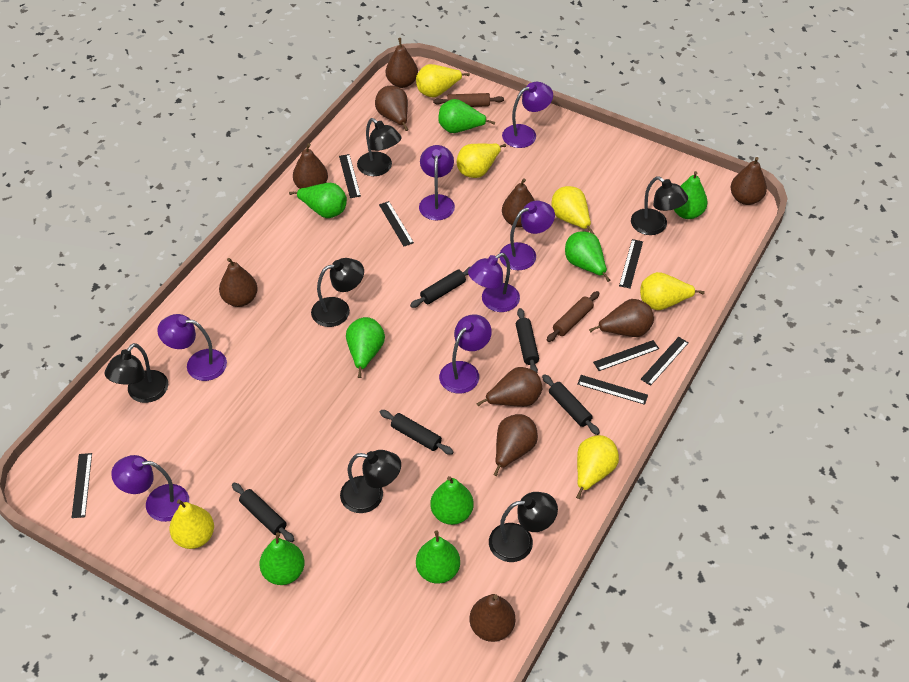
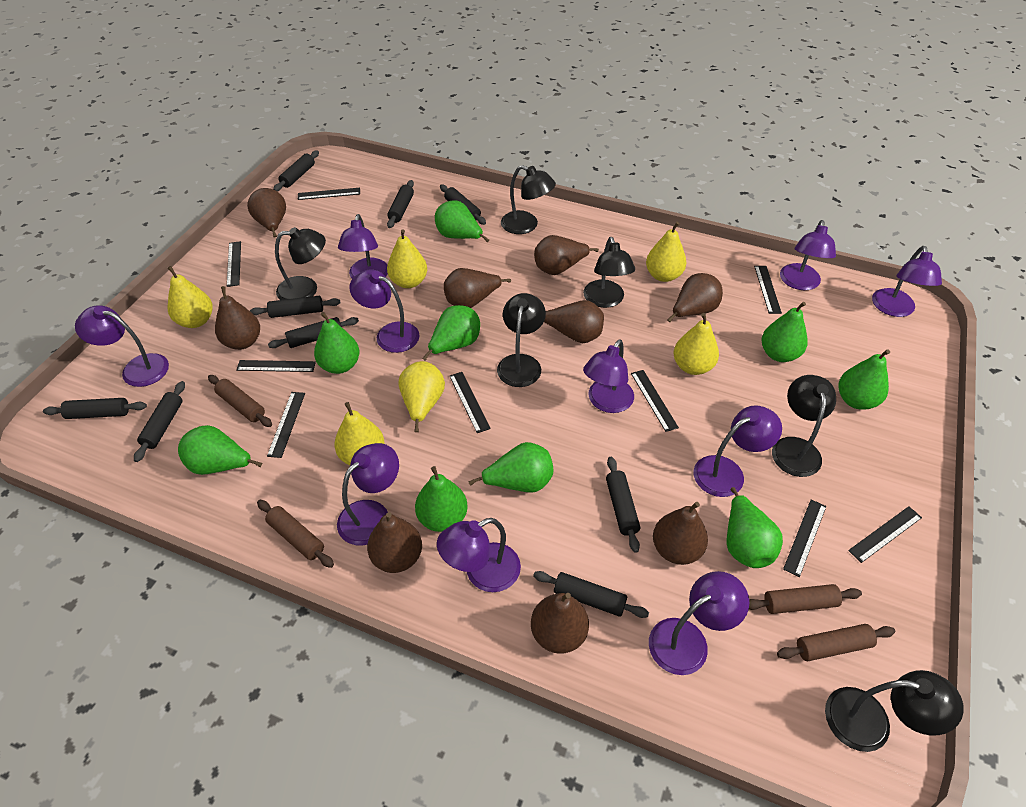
black rolling pin: [232,483,294,542] [380,410,454,455] [410,267,470,308] [516,308,539,373] [542,374,600,435] = 5 -> [43,398,147,419] [134,381,185,462] [250,296,340,318] [268,317,359,348] [273,150,319,191] [387,180,414,228] [440,185,486,225] [533,571,649,618] [606,457,640,553] = 9
black ruler: [72,453,92,518] [339,154,361,198] [379,201,414,246] [577,375,648,405] [593,340,659,371] [619,239,643,289] [641,337,689,386] = 7 -> [227,241,241,287] [236,360,316,372] [267,392,305,458] [298,188,360,200] [450,372,491,433] [631,370,679,432] [754,266,782,314] [783,500,826,577] [848,506,922,563] = 9
brown pear: [219,258,258,307] [293,143,328,189] [375,86,408,131] [386,38,418,88] [469,594,515,642] [476,367,542,407] [493,414,538,476] [502,178,535,227] [589,299,654,337] [730,157,767,205] = 10 -> [215,286,260,350] [247,188,286,238] [367,512,422,573] [444,268,511,308] [531,593,589,654] [534,235,599,275] [544,300,604,343] [653,502,708,565] [667,273,723,322] = 9
brown rolling pin: [433,93,504,107] [547,291,599,342] = 2 -> [208,375,272,427] [257,500,334,568] [749,584,862,614] [777,624,895,661] = 4
green pear: [259,532,305,585] [289,183,347,218] [346,317,385,378] [416,531,460,584] [430,476,474,525] [438,99,495,133] [565,231,610,282] [673,171,708,219] = 8 -> [178,425,263,475] [314,312,360,374] [415,466,468,532] [422,305,480,361] [435,200,489,242] [468,442,553,493] [727,487,783,568] [762,302,807,362] [838,349,890,410] = 9
purple lamp: [111,455,189,522] [157,314,227,381] [419,145,455,220] [439,314,492,394] [468,253,520,312] [499,201,555,270] [502,82,553,148] = 7 -> [75,305,169,387] [337,443,399,546] [338,214,388,279] [349,269,420,353] [437,518,521,592] [583,339,634,413] [649,571,749,675] [694,405,782,497] [780,220,836,290] [872,246,942,317] = 10

